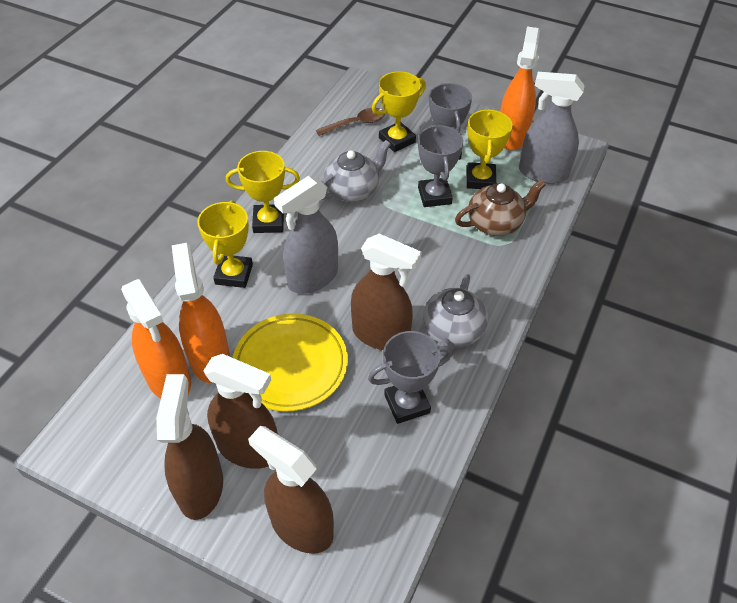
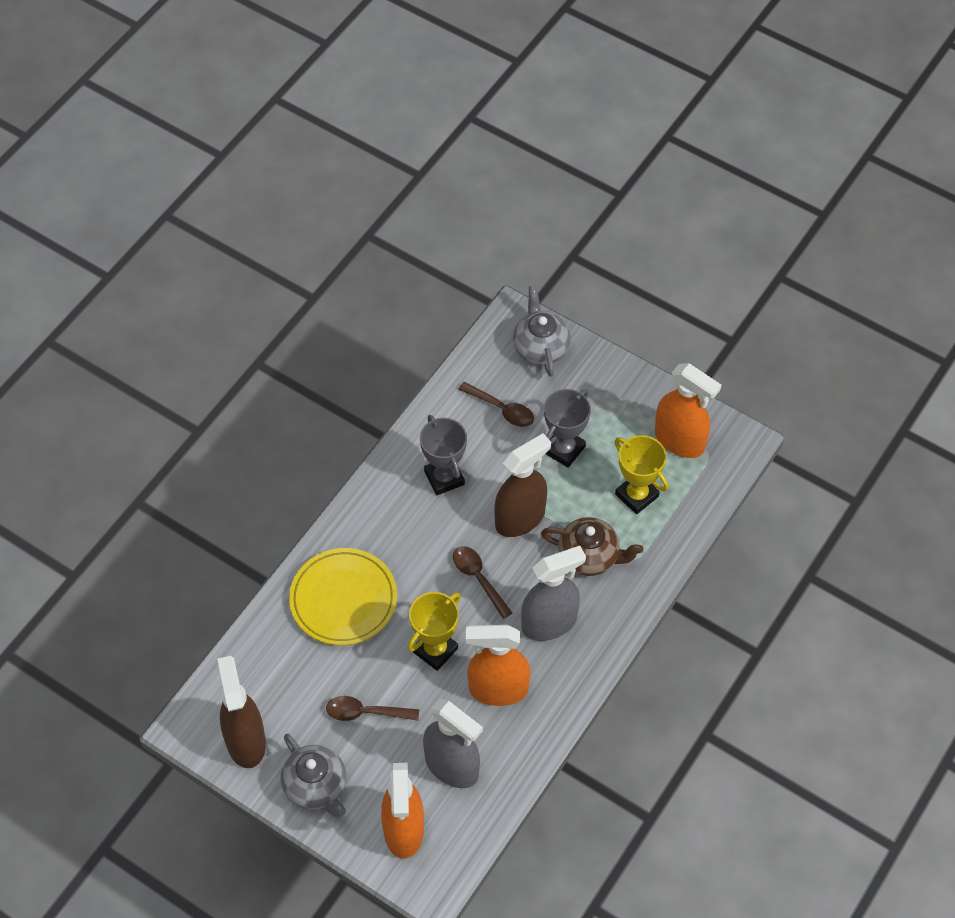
brown spoon: [316,108,385,136] = 1 -> [326,696,419,721] [453,546,512,619] [458,382,534,427] = 3
brown spray bottle: [156,374,223,520] [203,354,278,469] [248,426,334,554] [351,234,422,350] = 4 -> [217,656,266,768] [494,433,551,537] = 2
grey trophy: [368,331,452,424] [418,125,463,207] [429,83,472,160] = 3 -> [420,415,467,495] [544,389,591,468] = 2
yellow trophy: [197,200,253,288] [226,151,300,233] [372,71,426,152] [467,109,513,189] = 4 -> [407,592,461,671] [614,435,669,514] = 2

